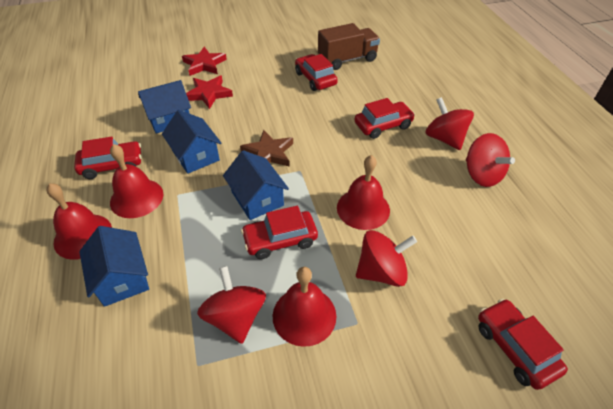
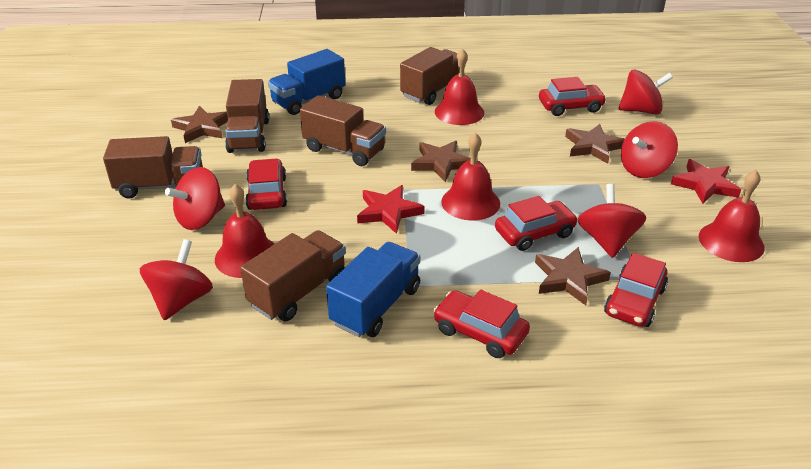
blue house: [79,226,149,307] [138,80,191,134] [162,110,222,174] [223,150,289,220] = 4 -> none = 0
blue truck: none = 0 -> [268,49,346,115] [326,242,420,337] = 2
brown star: [240,130,293,167] = 1 -> [171,106,228,143] [411,141,471,182] [535,247,611,305] [565,124,625,164] = 4
brown truck: [318,23,380,70] = 1 -> [103,136,203,199] [225,79,269,153] [240,230,346,321] [300,95,386,166] [400,47,465,105] = 5
red spinning top: [197,266,266,344] [356,230,417,287] [425,97,474,150] [466,133,515,187] = 4 -> [140,239,213,320] [165,167,225,230] [577,184,646,258] [618,70,673,115] [621,121,678,178] = 5

